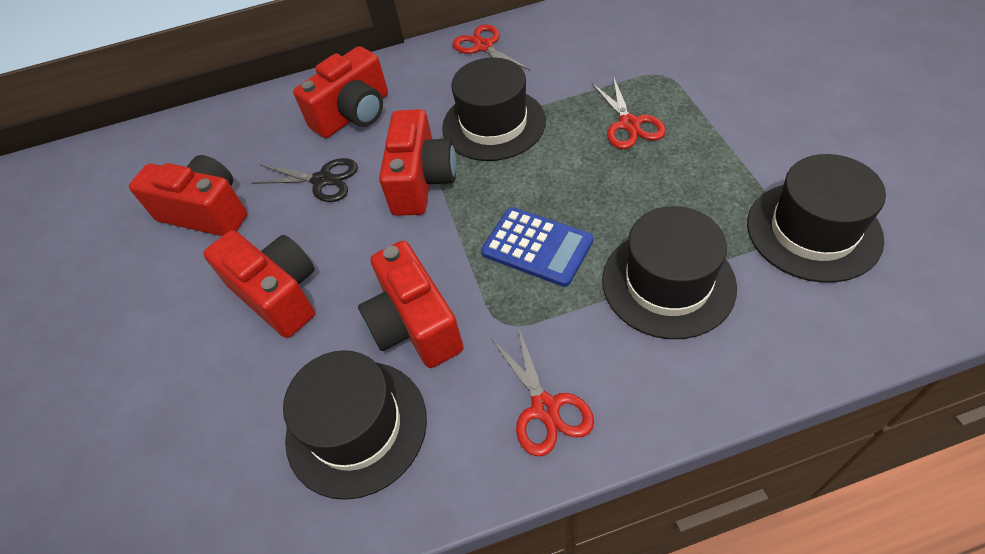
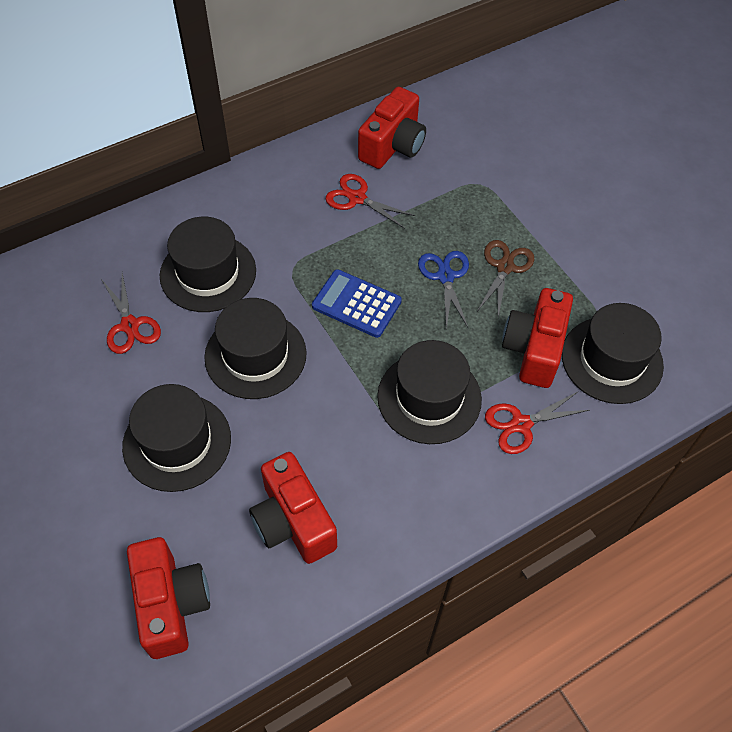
black hat: [283,350,427,500] [442,57,546,161] [602,206,737,339] [747,154,886,283] = 4 -> [122,384,231,492] [160,217,256,312] [204,298,307,399] [377,340,482,444] [562,303,664,404] = 5
black scissors: [252,158,358,202] = 1 -> none = 0
blue scissors: none = 0 -> [418,251,469,329] = 1
brown scissors: none = 0 -> [478,240,534,317] = 1
red camera: [129,155,247,236] [203,230,315,338] [293,46,388,138] [358,241,463,368] [379,109,456,216] = 5 -> [127,537,210,659] [249,452,337,564] [358,87,426,169] [502,288,573,388] = 4

